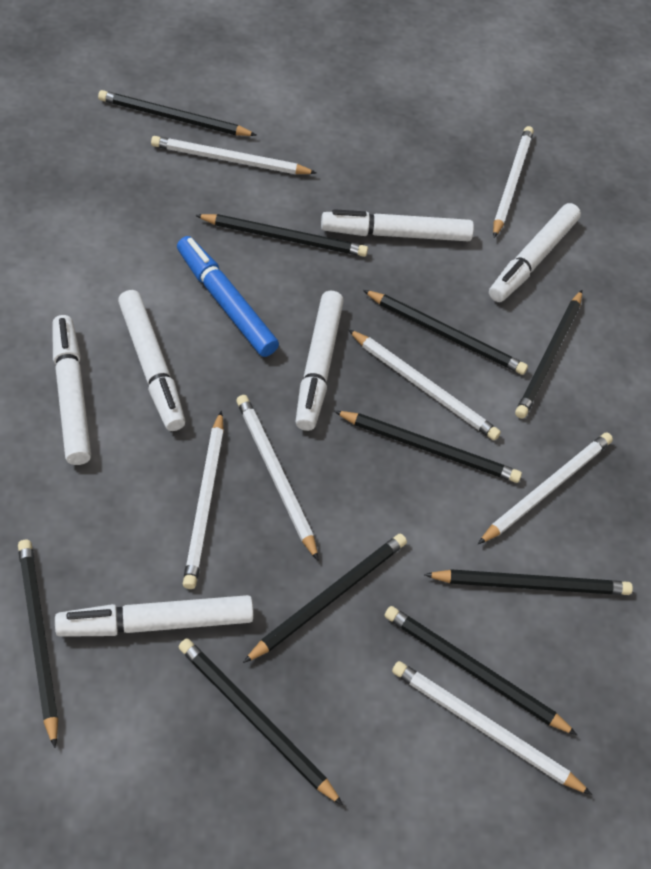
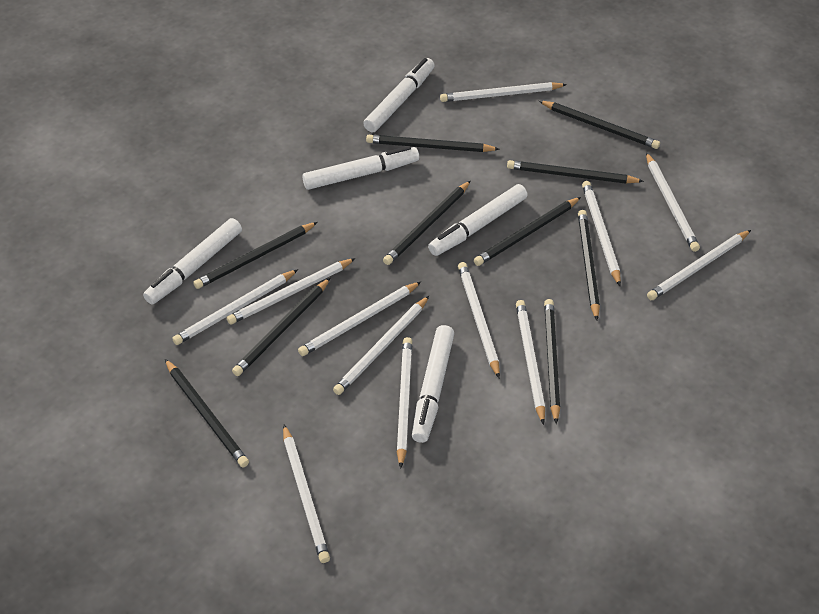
blue marker: [177,236,279,357] = 1 -> none = 0
white marker: [52,315,91,465] [55,595,254,637] [118,290,185,431] [295,291,344,431] [321,209,474,241] [489,203,581,302] = 6 -> [143,218,242,305] [302,146,419,190] [363,58,435,133] [412,325,454,443] [428,184,528,256] = 5
white pencil: [151,136,317,174] [183,411,224,589] [236,395,319,561] [348,329,501,440] [392,661,592,795] [478,433,613,544] [493,126,534,238] = 7 -> [172,269,298,345] [227,258,356,324] [283,425,330,563] [298,282,421,356] [333,296,429,395] [397,337,412,469] [440,82,567,102] [458,262,500,378] [516,300,545,425] [582,181,621,286] [646,152,700,252] [647,230,751,300] = 12

